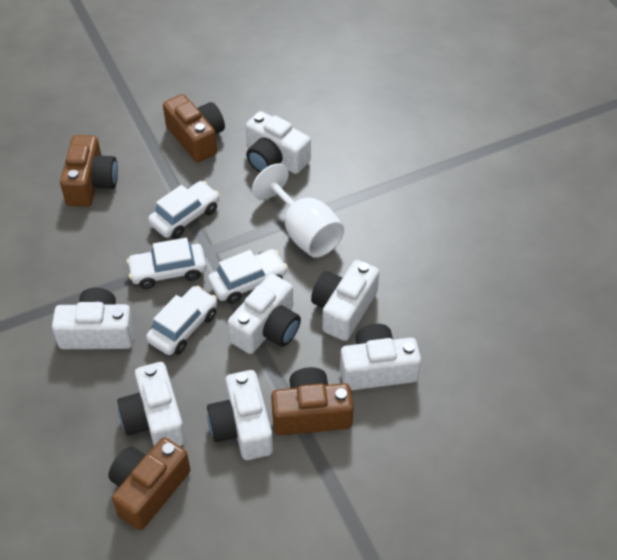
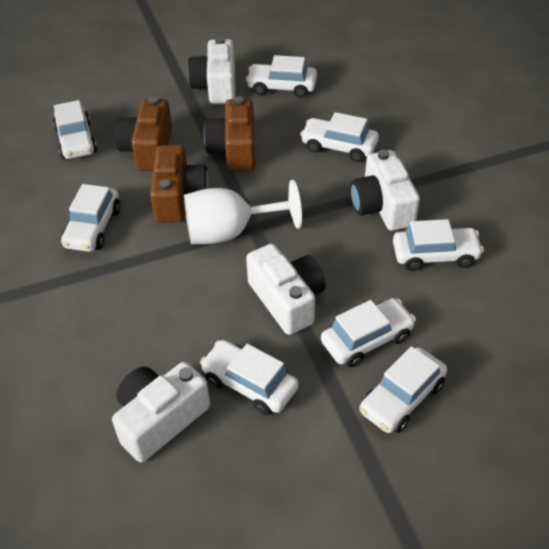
brown camera: [60,135,118,207] [108,437,190,530] [163,94,225,162] [271,367,354,436] = 4 -> [115,97,172,171] [150,145,209,223] [203,97,256,171] = 3
white camera: [52,288,134,349] [117,362,186,446] [207,370,273,460] [228,274,301,354] [246,111,311,174] [311,260,379,341] [340,324,421,390] = 7 -> [112,362,210,463] [188,37,235,104] [246,244,326,335] [350,150,420,231] = 4
white car: [127,238,206,289] [146,286,217,355] [148,181,220,239] [208,249,288,304] = 4 -> [53,100,97,159] [61,184,121,252] [200,340,298,415] [246,55,317,98] [300,112,379,162] [321,298,416,367] [359,346,447,433] [393,219,484,271] = 8

